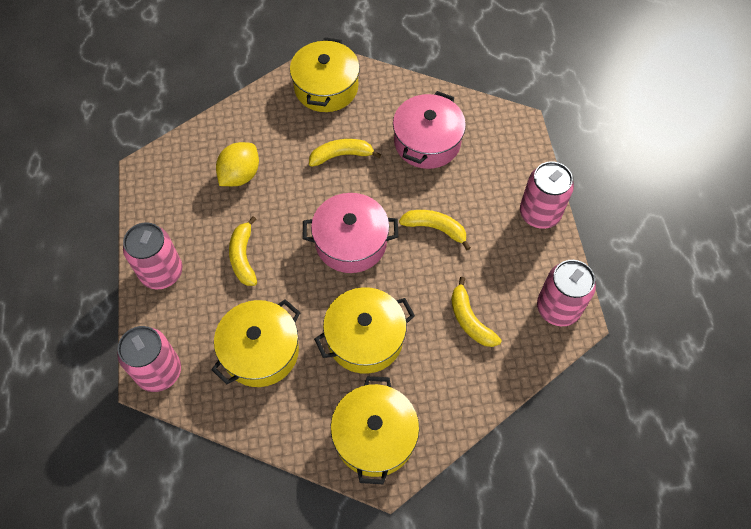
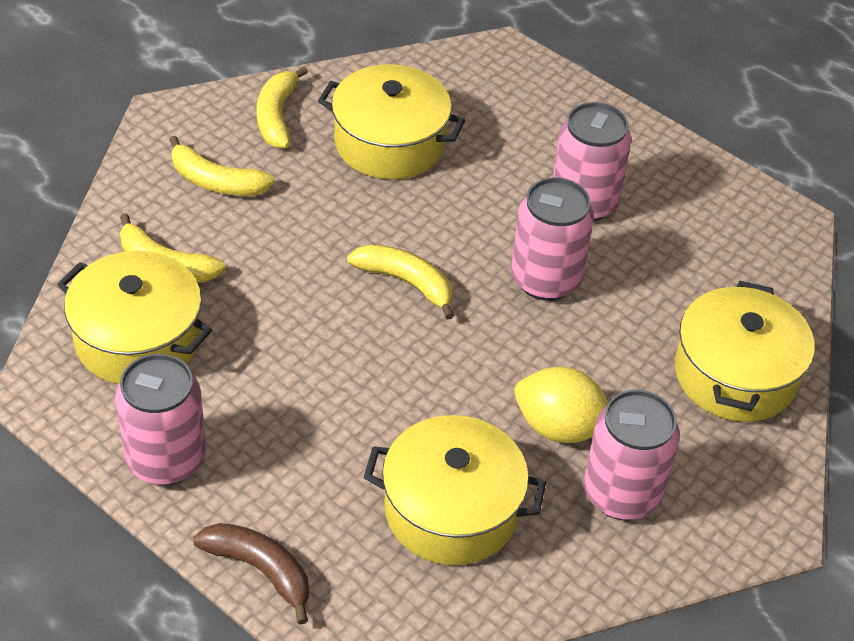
brown banana: none = 0 -> [193,523,309,625] = 1
pink pot: [302,193,398,273] [393,91,466,169] = 2 -> none = 0

